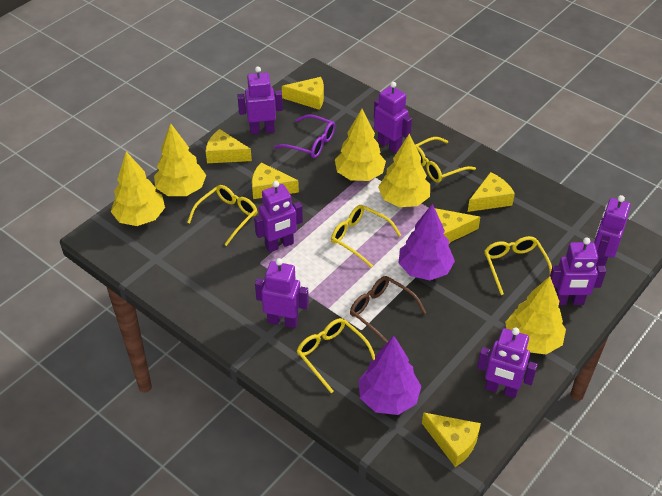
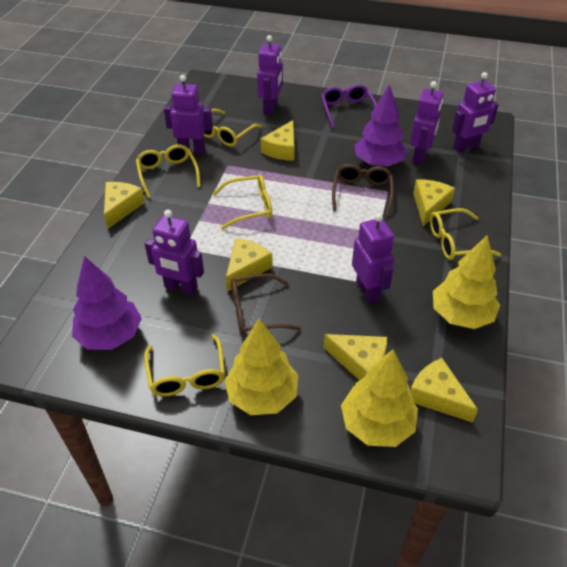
brown glasses: [350,276,426,343] = 1 -> [231,274,301,335] [332,164,394,216] = 2
purple robot: [237,66,283,134] [254,181,303,252] [255,258,309,328] [374,82,412,153] [477,327,538,398] [550,237,606,305] [594,195,631,267] = 7 -> [145,210,204,295] [164,75,213,153] [257,35,283,115] [352,213,394,304] [410,81,443,165] [452,72,499,153] = 6
yellow tree: [111,152,165,226] [154,124,206,196] [335,109,386,181] [378,134,430,207] [505,276,566,354] = 5 -> [224,319,298,415] [341,349,418,447] [433,235,500,329] = 3

